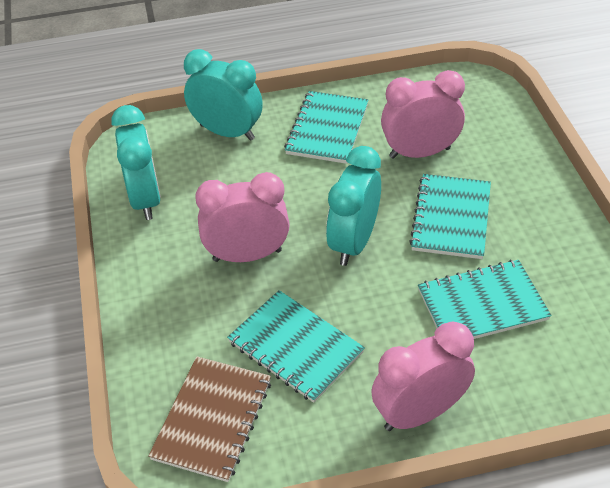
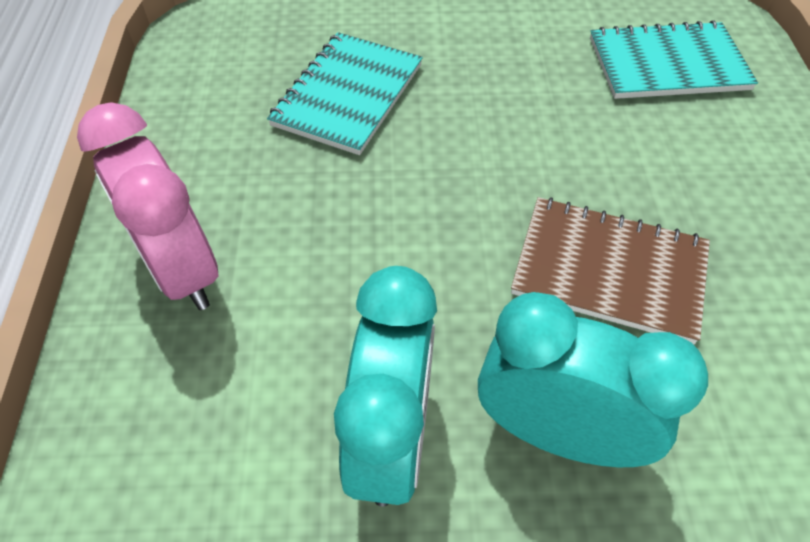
pink clock: [195,172,290,262] [371,321,475,431] [381,70,465,159] = 3 -> [77,102,219,310] = 1
turquoise clock: [111,105,161,220] [184,49,263,141] [326,146,381,266] = 3 -> [334,266,437,507] [478,292,708,467] = 2
turquoise notebook: [227,290,365,403] [284,91,368,164] [409,174,491,259] [418,260,552,339] = 4 -> [267,32,423,155] [590,20,758,99] = 2

